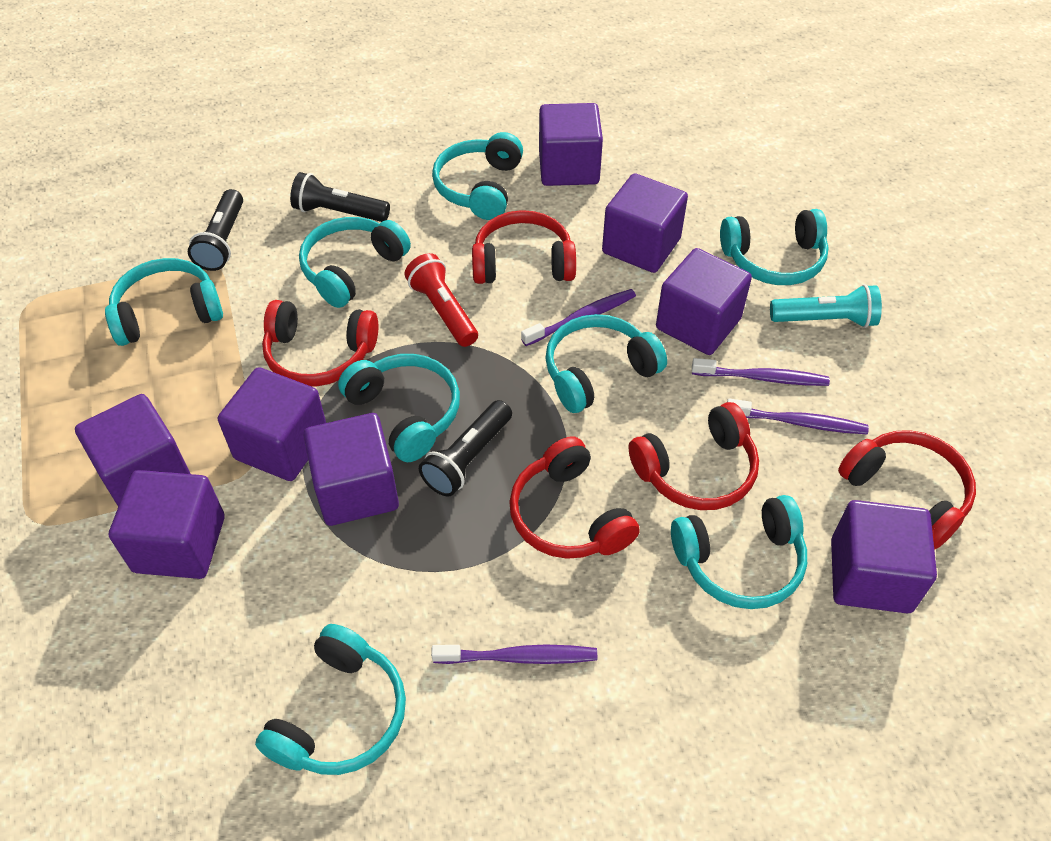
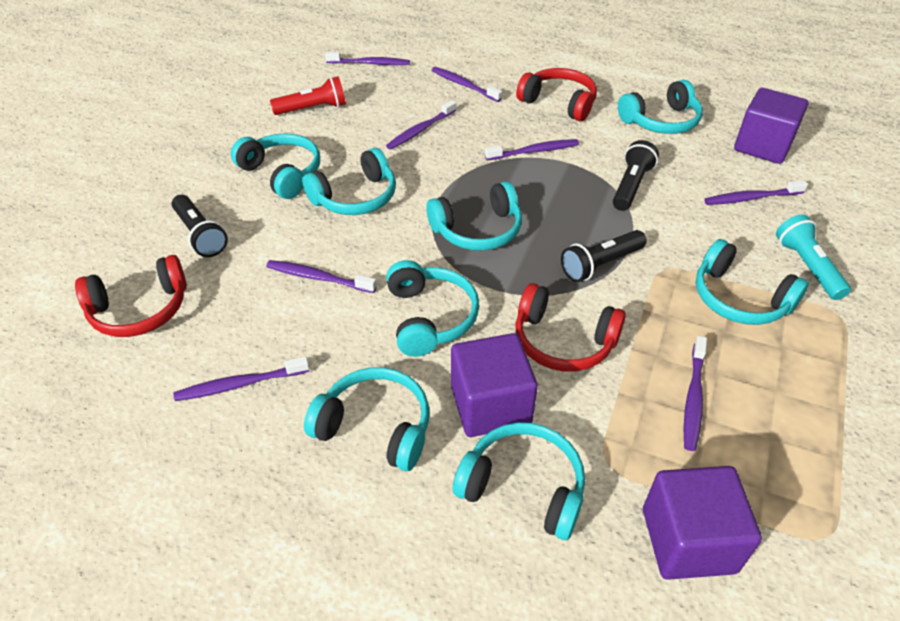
purple cube: [75,394,191,506] [109,470,225,579] [218,367,326,481] [304,413,399,526] [539,103,603,186] [602,173,688,273] [656,248,752,355] [831,500,937,613] = 8 -> [451,333,538,437] [643,466,762,580] [734,88,809,164] = 3
purple toothbrush: [431,645,597,664] [521,289,636,346] [692,358,830,386] [727,399,869,434] = 4 -> [174,356,310,401] [266,260,377,293] [325,52,410,65] [386,100,456,150] [432,67,502,102] [485,139,579,160] [684,336,707,451] [704,180,808,205] = 8
red headphones: [262,300,378,387] [472,210,576,284] [509,436,640,559] [629,402,759,510] [838,430,976,550] = 5 -> [75,255,187,337] [515,283,626,372] [516,68,597,121] = 3

